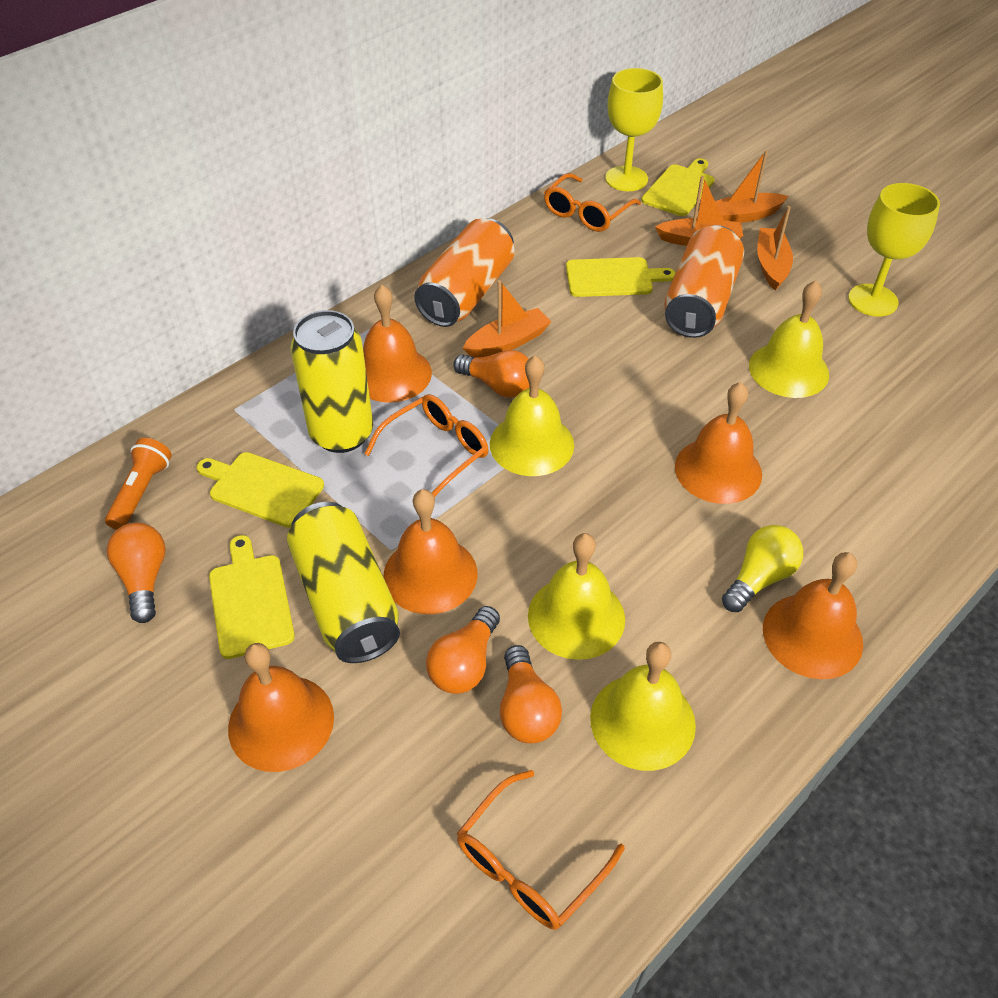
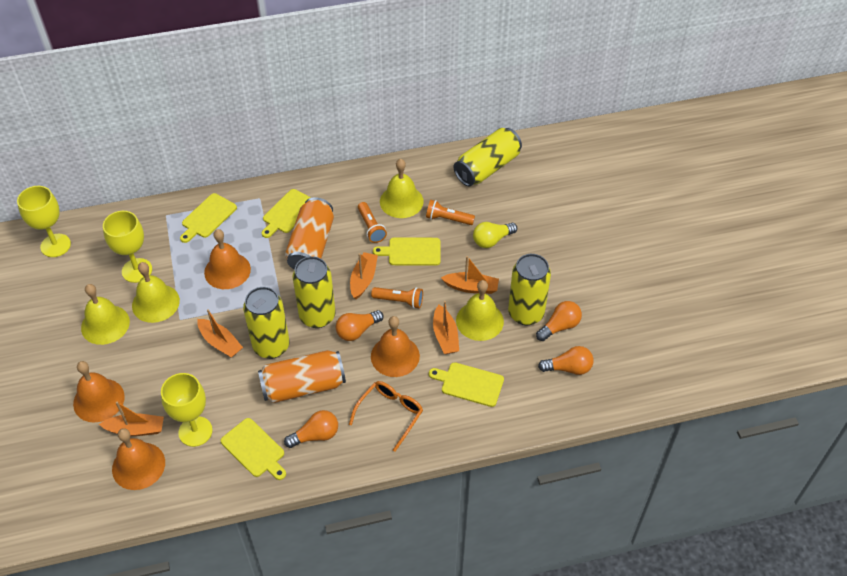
orange bell: [228,643,334,772] [363,285,432,403] [383,489,477,614] [675,382,762,504] [763,552,863,679] = 5 -> [73,361,125,423] [112,428,165,490] [204,229,251,289] [371,316,420,377] = 4
orange boat: [463,280,551,357] [655,176,743,246] [715,150,789,223] [757,206,793,290] = 4 -> [99,401,164,436] [197,309,243,358] [350,252,378,299] [433,301,459,354] [441,256,499,294] = 5
orange flashlight: [105,438,172,530] = 1 -> [358,202,387,243] [371,287,423,309] [426,200,475,225] = 3
orange glasses: [364,394,489,497] [457,770,625,930] [544,173,641,232] = 3 -> [349,381,423,452] = 1
yellow can: [287,502,400,663] [290,310,373,453] = 2 -> [243,287,290,359] [292,256,335,328] [454,128,522,186] [508,254,551,325] = 4
yellow cutting board: [197,452,324,528] [209,535,295,659] [566,257,676,297] [641,158,714,216] = 4 -> [180,193,237,243] [221,418,286,480] [262,189,311,238] [373,237,441,266] [429,362,504,407] = 5
yellow goblet: [605,68,663,191] [848,183,940,316] = 2 -> [17,186,71,257] [103,211,152,283] [161,373,213,447] = 3

